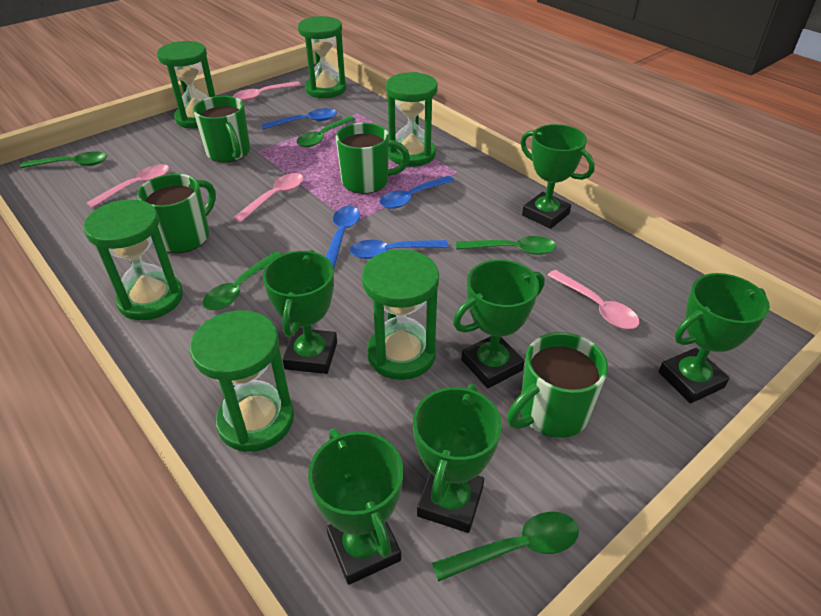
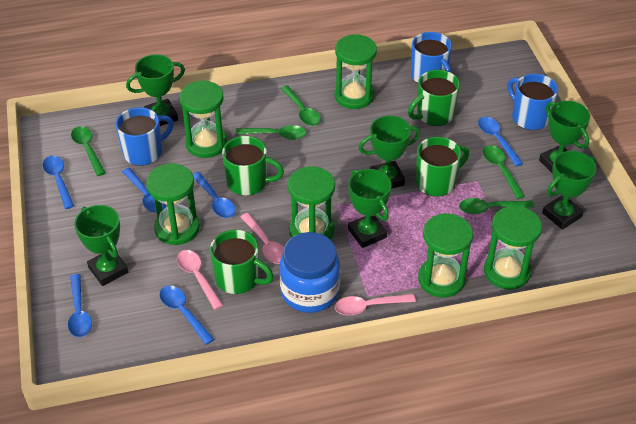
blue jar: none = 0 -> [280,232,340,313] = 1
blue mug: none = 0 -> [116,107,174,166] [411,32,452,83] [507,74,558,130] = 3
blue spoon: [262,108,337,129] [326,206,360,270] [349,240,449,259] [379,176,454,209] = 4 -> [43,156,74,209] [68,274,92,337] [122,168,166,213] [159,285,214,345] [193,172,236,218] [478,117,523,166] = 6
pink spoon: [87,164,169,208] [233,81,301,101] [233,173,303,222] [547,270,640,329] = 4 -> [177,250,223,310] [241,213,284,264] [335,294,416,315] = 3

